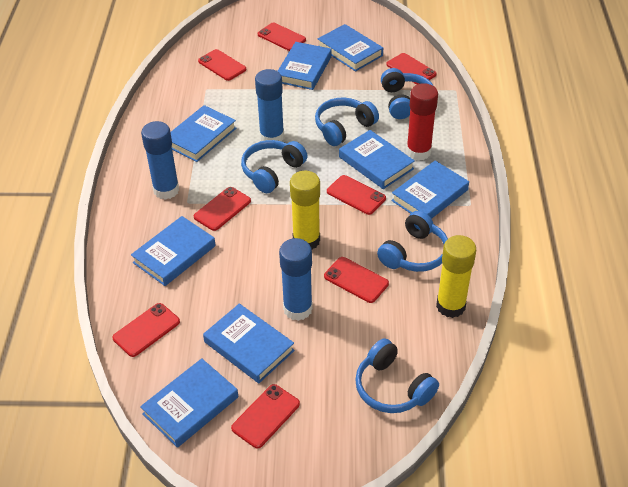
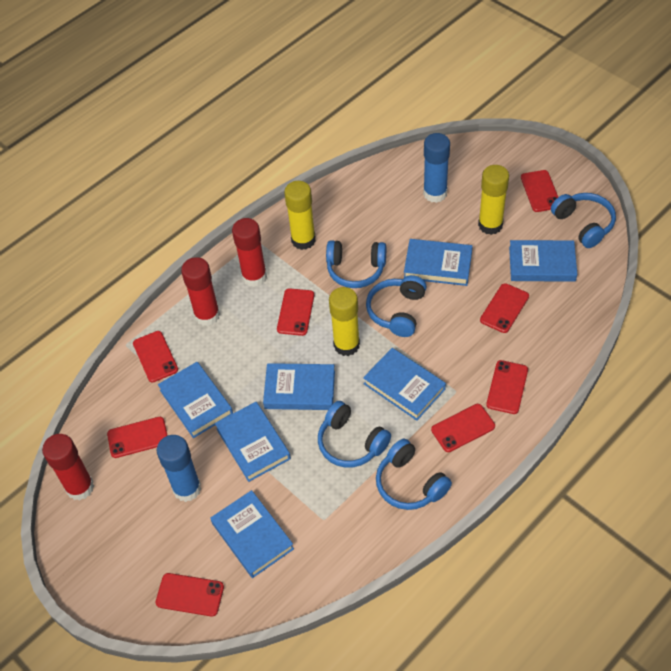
blue book: [131,216,216,286] [140,358,238,448] [171,105,236,162] [203,303,295,383] [278,42,332,90] [318,24,383,72] [339,130,415,189] [391,161,469,219] = 8 -> [158,362,233,438] [210,490,294,578] [215,402,291,482] [263,363,335,410] [363,348,446,421] [404,239,473,286] [509,240,577,282] = 7
blue glue stick: [141,121,179,200] [255,69,284,141] [279,238,313,321] = 3 -> [157,435,201,502] [423,133,450,203] = 2
red glue stick: [406,83,438,161] = 1 -> [42,434,94,500] [181,257,220,326] [232,218,267,287] = 3
yellow glue stick: [290,171,320,250] [436,235,476,318] = 2 -> [284,181,316,250] [329,287,360,356] [478,165,509,235] = 3

